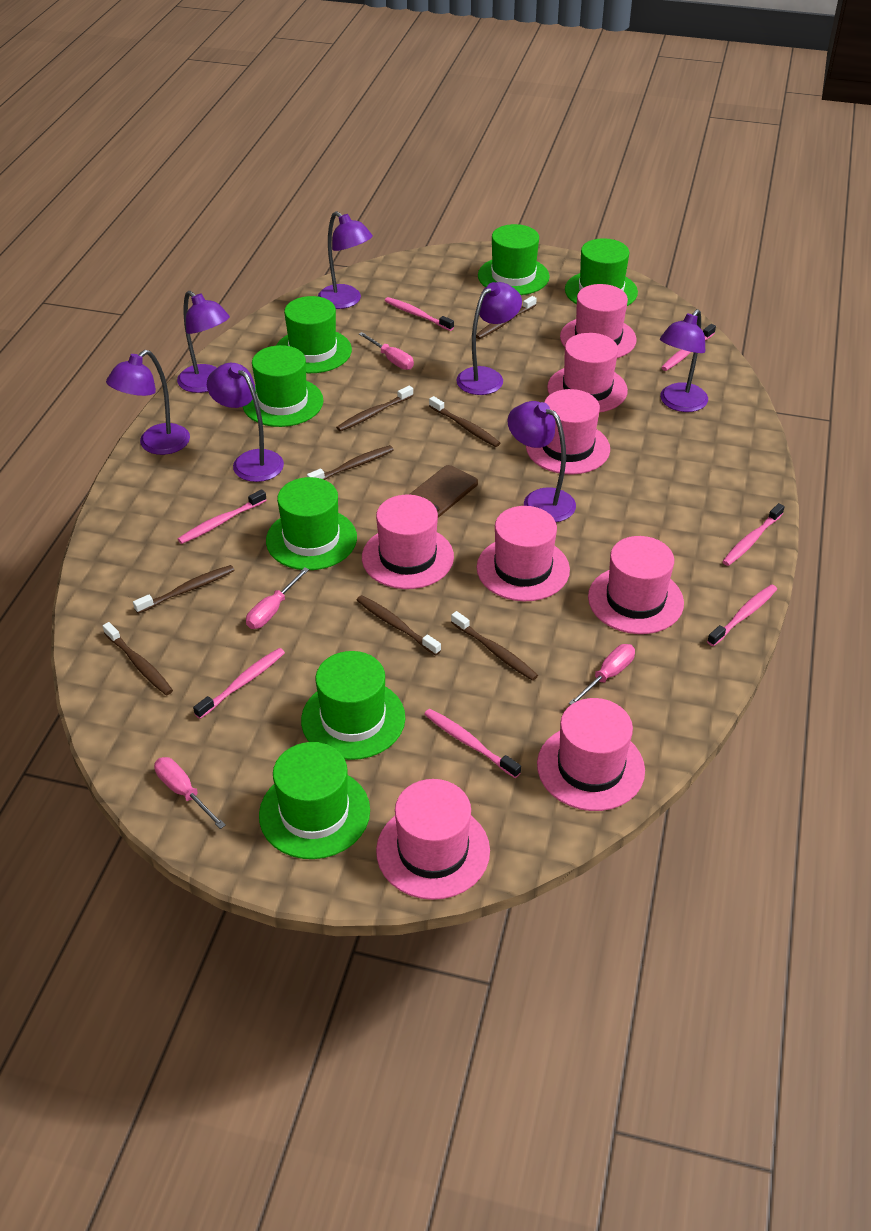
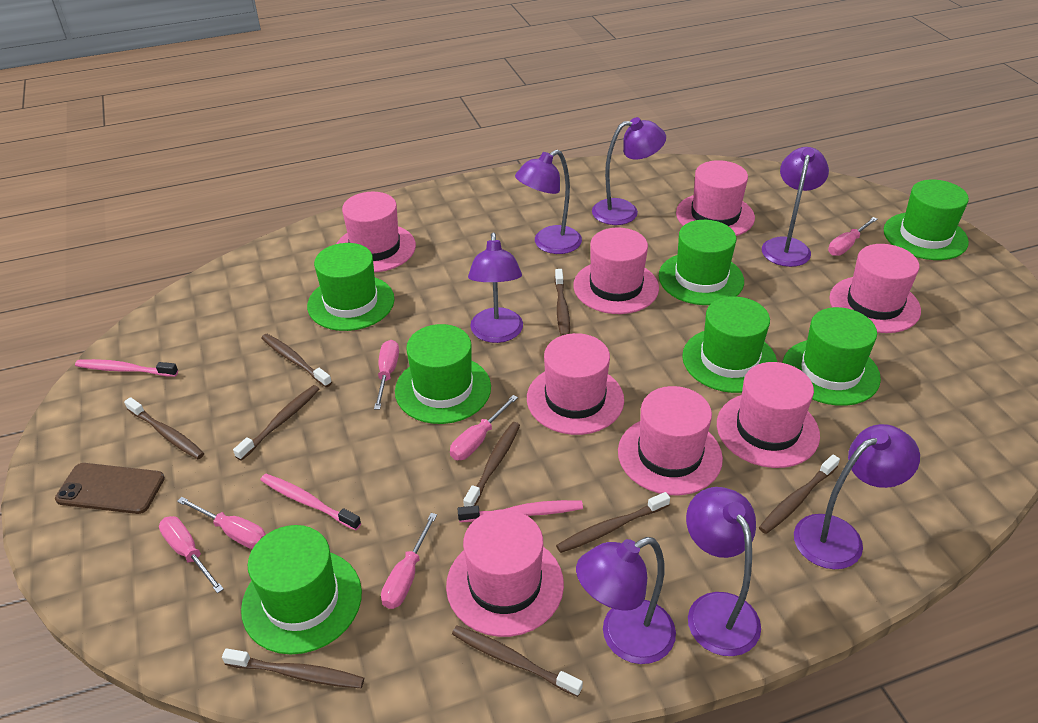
brown toothbrush: [103,622,173,695] [133,565,235,614] [307,445,394,480] [336,386,413,432] [357,595,441,655] [429,396,500,447] [451,611,538,681] [476,296,537,339] = 8 -> [124,397,204,459] [222,648,364,688] [233,385,319,461] [261,334,332,387] [452,626,583,697] [463,422,520,507] [555,269,570,336] [556,492,670,553] [759,454,840,534] = 9
pink screwdriver: [154,757,226,829] [246,567,309,629] [359,332,414,370] [569,644,635,705] = 4 -> [159,516,224,593] [177,497,266,549] [374,340,399,410] [381,513,437,609] [450,395,518,460] [828,217,877,256] = 6
pink toothbrush: [178,489,267,544] [193,648,285,719] [385,297,454,331] [424,709,521,778] [661,324,716,371] [707,584,777,646] [722,503,785,566] = 7 -> [75,359,178,377] [260,474,361,530] [458,500,583,522] = 3

